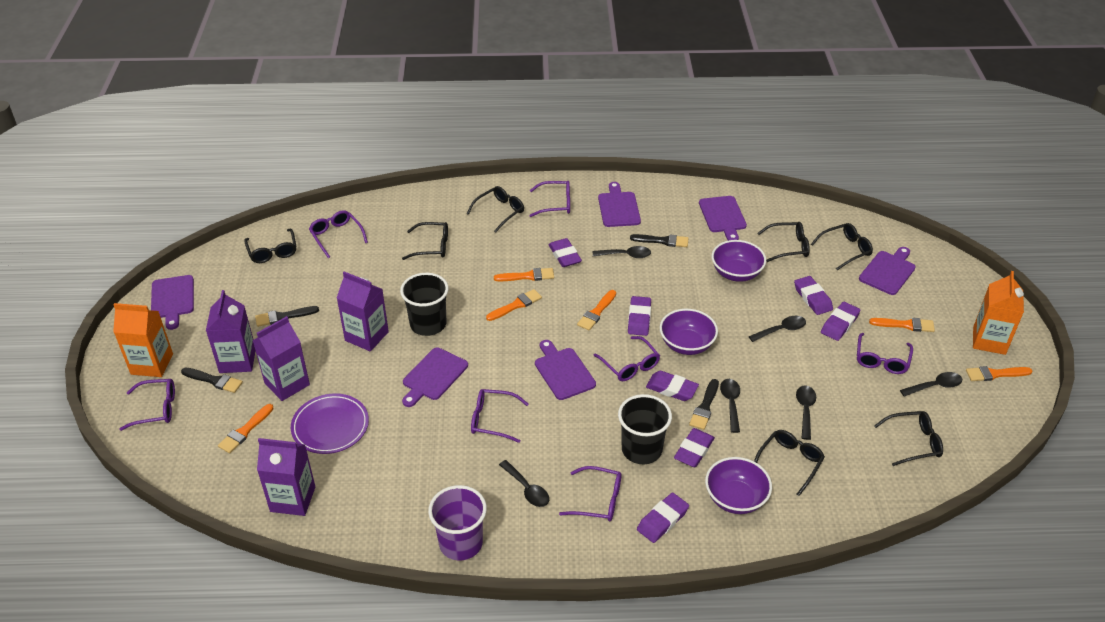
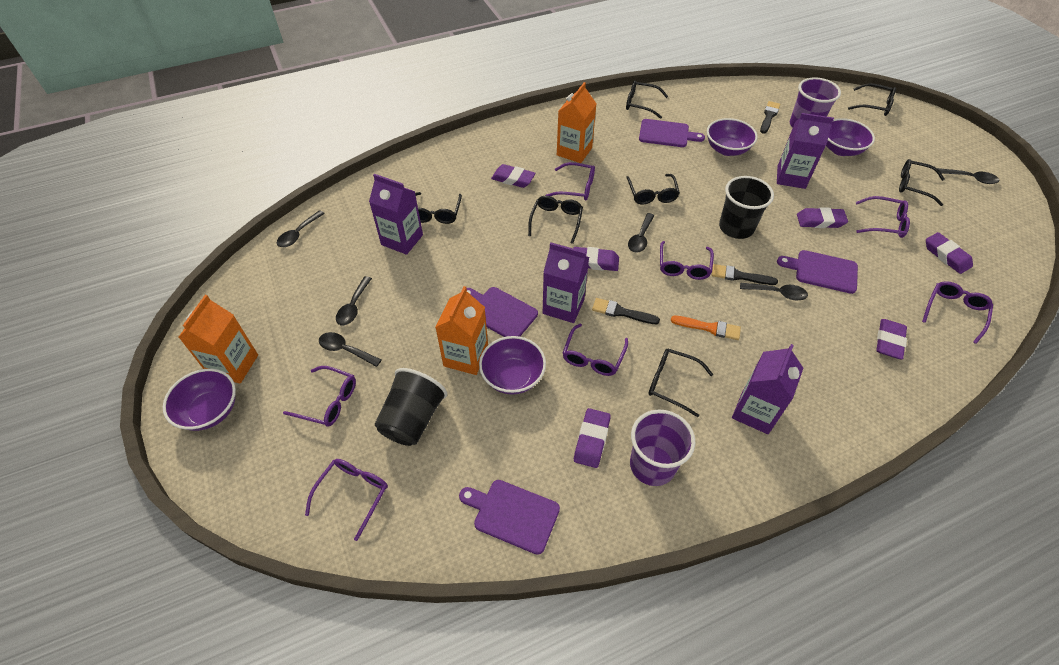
black brush: [181,368,243,393] [255,306,319,327] [630,234,689,247] [689,379,719,430] = 4 -> [592,298,660,324] [712,264,778,285] [760,101,780,134] = 3
orange brush: [218,404,274,453] [486,289,542,321] [494,268,554,281] [577,290,616,330] [869,318,935,332] [966,366,1032,381] = 6 -> [671,316,741,340] = 1
orange carton: [113,303,173,377] [973,271,1024,355] = 2 -> [179,295,258,383] [435,286,488,375] [557,82,597,163] = 3
purple bowl: [660,309,718,355] [705,457,772,514] [712,240,766,282] = 3 -> [163,369,236,431] [479,336,546,395] [707,118,758,156] [826,118,875,156] = 4
purple cup: [428,485,487,560] = 1 -> [630,409,696,486] [790,77,841,128] = 2
purple cutting board: [151,275,194,330] [402,347,468,407] [535,340,596,400] [598,182,641,227] [699,196,747,241] [859,247,916,295] = 6 -> [459,480,560,555] [466,287,538,337] [639,119,705,147] [777,250,858,294] = 4
purple eraser: [548,238,582,267] [628,296,651,336] [637,493,689,543] [646,371,699,401] [674,428,715,467] [794,276,833,315] [821,302,860,341] = 7 -> [491,164,536,188] [573,247,619,271] [574,408,611,468] [797,207,848,228] [876,319,907,359] [926,232,973,274] = 6
purple plate: [291,393,369,454] = 1 -> none = 0

